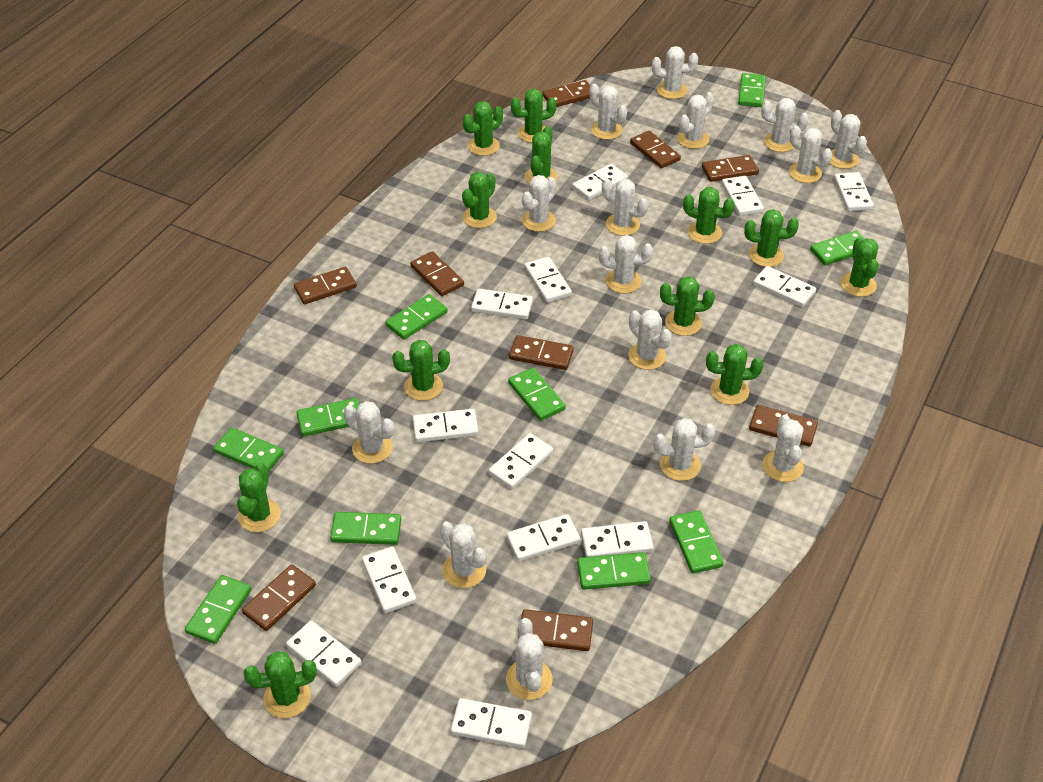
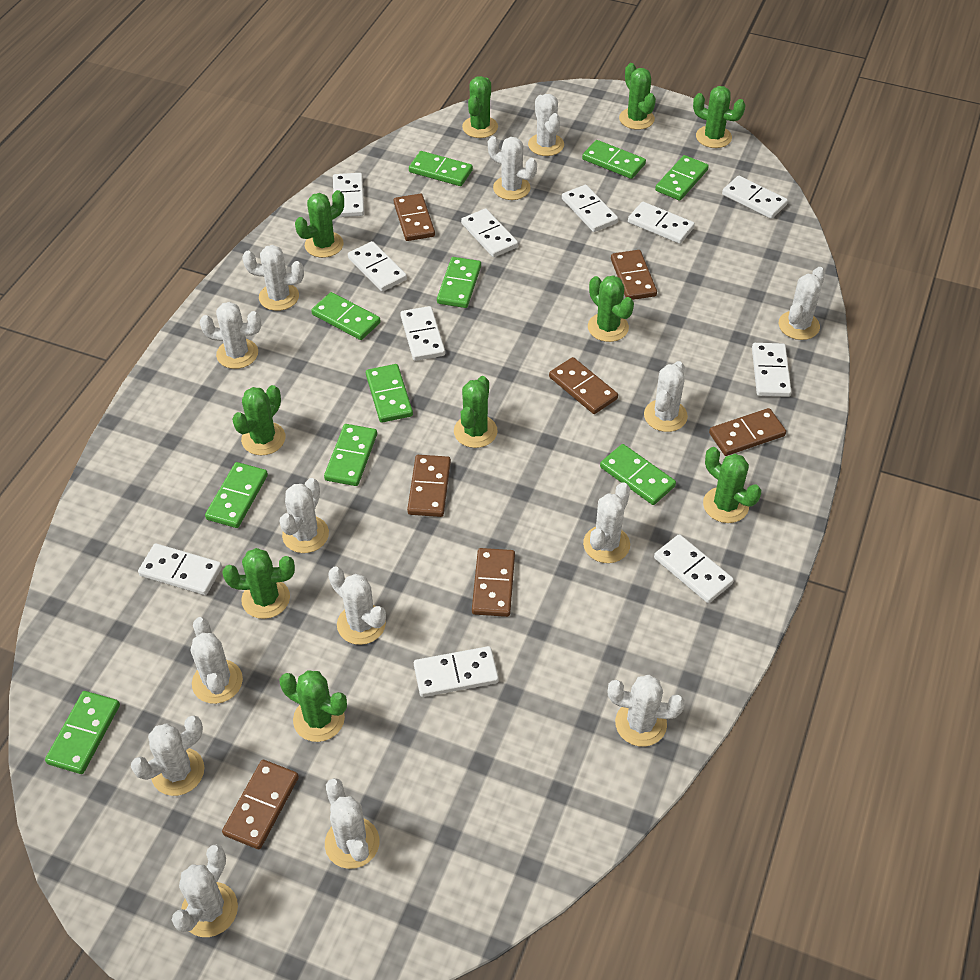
brown domino: [242,564,316,631] [294,267,357,304] [410,251,464,296] [509,335,574,370] [518,609,593,651] [542,80,591,107] [630,130,681,168] [702,155,759,182] [749,405,818,447] = 9 -> [222,760,299,849] [394,194,435,241] [407,455,451,517] [472,548,515,617] [549,357,618,414] [611,250,657,300] [709,408,786,456] = 7
green cactus: [237,463,281,532] [243,651,317,718] [392,340,450,401] [462,172,497,228] [463,101,503,156] [511,89,557,143] [525,126,558,184] [660,276,715,336] [683,187,735,244] [706,344,764,405] [744,209,799,267] [840,237,879,297] = 12 -> [222,548,295,619] [232,385,285,455] [280,670,347,742] [295,190,344,258] [454,376,498,448] [462,76,498,138] [588,275,634,342] [619,63,656,130] [693,86,746,148] [703,447,761,523] = 10
white cactus: [344,401,394,464] [440,521,486,588] [506,618,553,700] [522,175,556,232] [590,84,627,140] [599,235,653,293] [602,179,649,236] [628,309,672,370] [652,46,698,99] [653,418,715,481] [677,92,714,149] [761,98,809,152] [763,415,804,482] [789,126,832,183] [830,110,867,169] = 15 -> [131,715,205,796] [172,844,238,937] [191,617,243,704] [200,302,261,369] [242,245,304,311] [280,478,329,553] [325,778,379,869] [328,566,386,645] [488,136,537,200] [528,94,564,156] [583,482,630,563] [608,675,685,747] [644,361,688,432] [779,267,825,340] = 14
white domino: [286,620,362,687] [362,546,417,613] [413,409,479,442] [451,698,532,748] [471,289,533,320] [488,433,553,489] [506,514,581,562] [524,256,572,303] [572,164,628,200] [581,521,654,557] [722,176,764,216] [753,266,816,307] [834,172,874,211] = 13 -> [138,543,222,595] [333,173,364,217] [348,241,407,292] [400,306,445,361] [414,646,499,697] [461,208,518,257] [562,185,618,232] [628,202,695,244] [654,534,734,603] [722,176,788,219] [752,343,792,397] = 11

